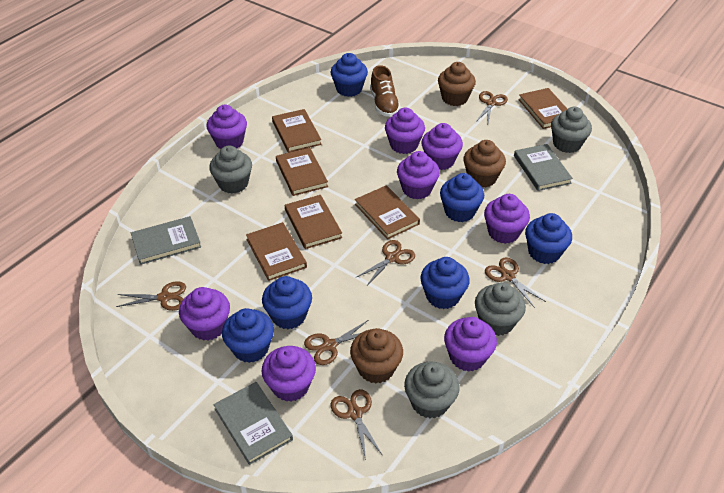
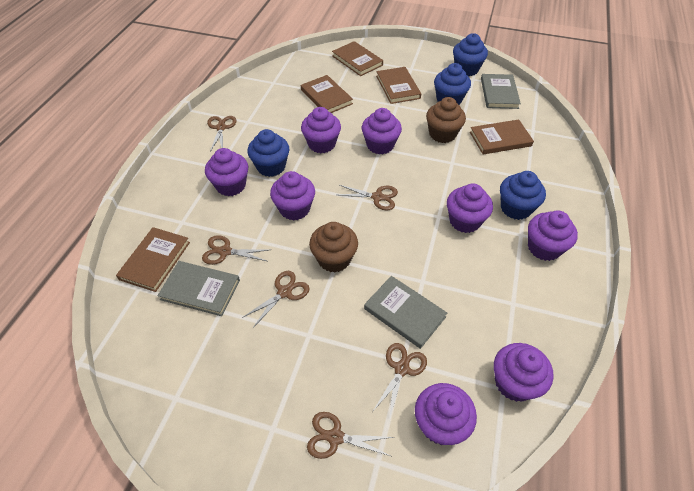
blue cupcake: [222,308,274,363] [262,276,312,329] [331,53,368,97] [420,257,470,309] [440,173,484,222] [525,213,572,264] = 6 -> [248,129,289,177] [434,63,471,105] [453,33,488,76] [500,171,546,220] = 4
brown book: [246,222,307,281] [272,109,322,153] [276,148,328,196] [285,195,342,249] [355,185,420,240] [518,88,567,129] = 6 -> [116,227,190,292] [301,75,353,113] [332,41,383,76] [376,67,421,104] [470,119,534,154] = 5
brown cupcake: [350,328,403,383] [438,62,476,106] [463,140,506,187] = 3 -> [309,222,358,273] [426,97,466,143] = 2
brown shoe: [370,65,400,117] = 1 -> none = 0
grey cupcake: [209,146,252,194] [404,361,460,418] [475,282,526,336] [551,107,592,153] = 4 -> none = 0

